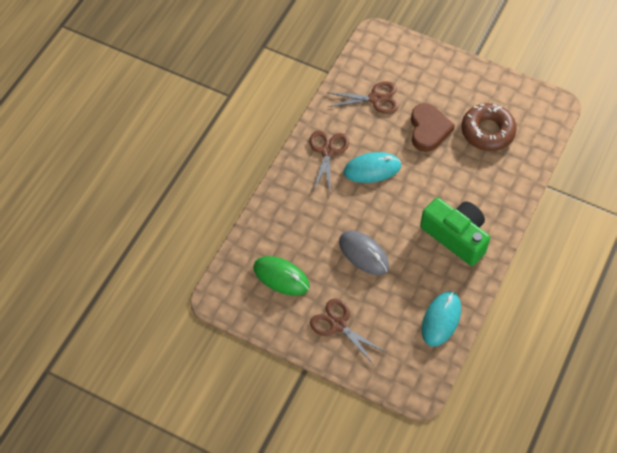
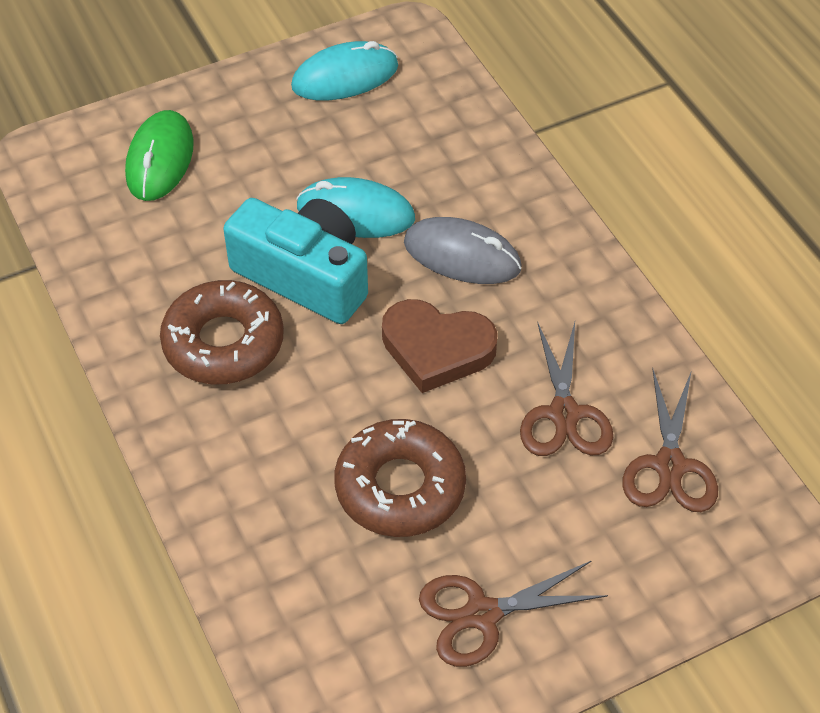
brown donut: [461,103,517,151] = 1 -> [160,280,284,384] [334,419,466,537] = 2
green camera: [420,198,490,266] = 1 -> none = 0
turquoise camera: none = 0 -> [223,198,368,324] = 1

